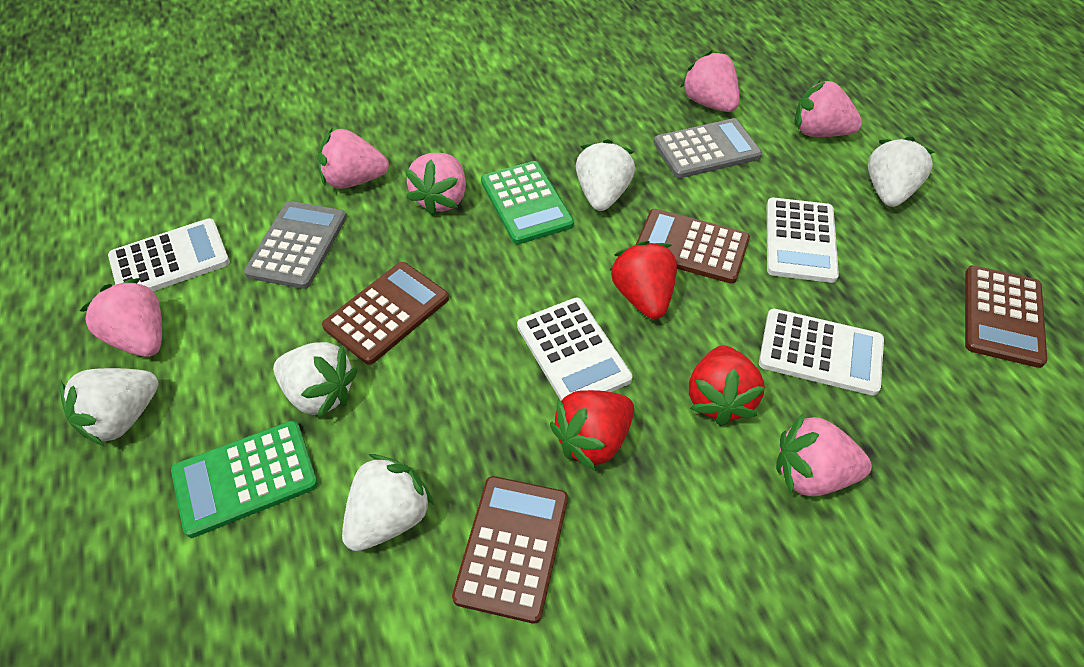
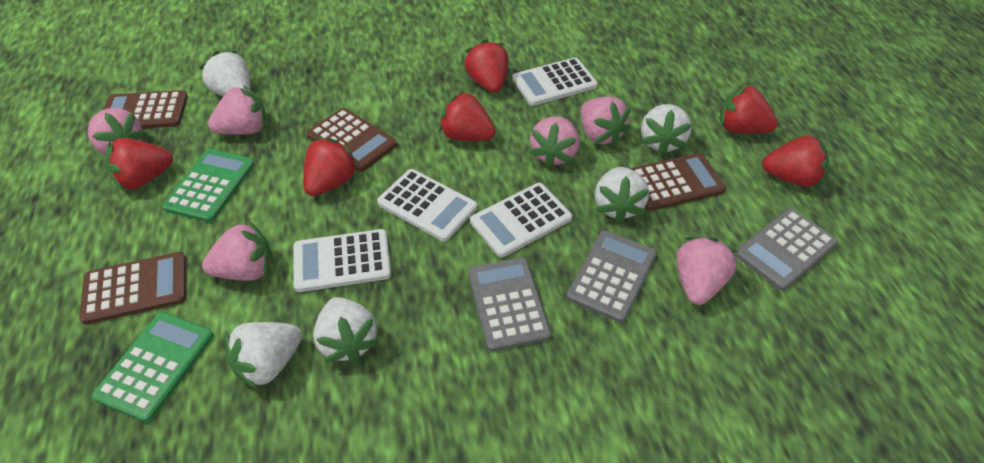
grey calculator: [244,201,347,289] [654,118,762,178] = 2 -> [468,257,551,352] [566,230,657,323] [735,208,838,291] = 3
red strawberry: [550,390,634,470] [610,241,677,319] [689,346,765,426] = 3 -> [105,138,173,190] [303,138,360,196] [439,91,496,141] [464,39,509,93] [719,84,778,134] [762,135,829,187] = 6

